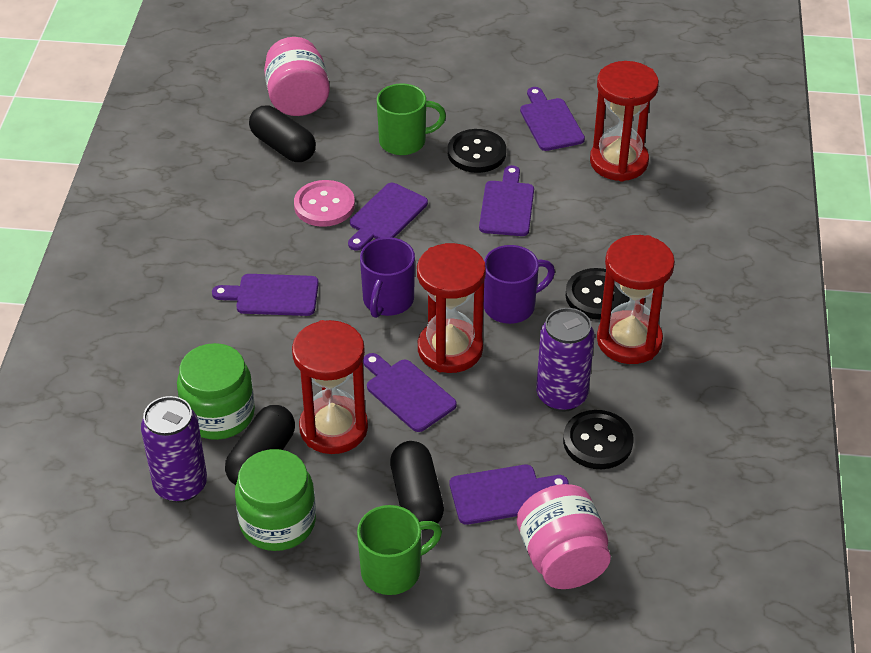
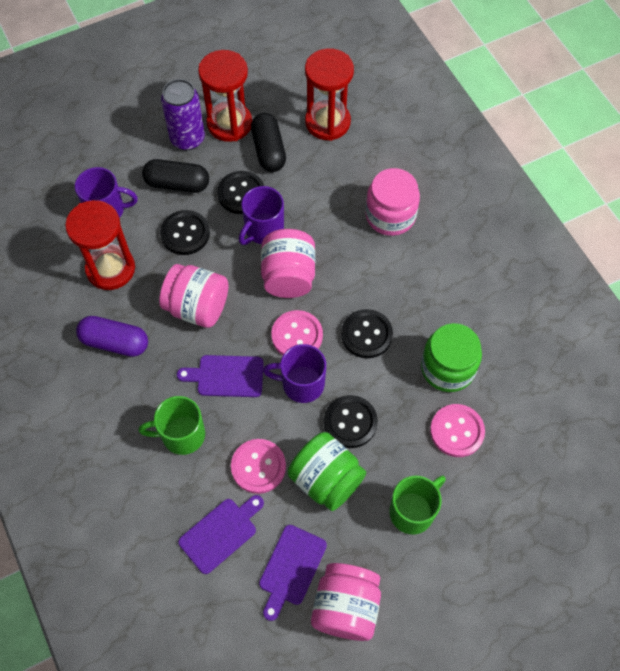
black button: [448,129,506,173] [563,410,633,469] [565,268,630,320] = 3 -> [160,210,210,255] [217,171,264,214] [324,395,378,448] [341,309,393,358] = 4
black capsule: [225,405,295,485] [249,106,316,162] [390,441,444,530] = 3 -> [142,159,209,193] [251,113,286,172] = 2
pink button: [294,180,355,227] = 1 -> [231,439,286,494] [271,310,323,355] [430,404,485,457] = 3
pink jar: [264,37,330,116] [517,484,611,589] = 2 -> [159,264,228,328] [261,229,315,298] [311,563,381,641] [366,168,420,236] = 4
purple can: [141,396,207,503] [536,308,594,412] = 2 -> [161,79,205,150] = 1
purple capsule: none = 0 -> [76,316,148,357] = 1
purple cutting board: [212,274,319,316] [348,183,428,251] [363,353,457,432] [450,465,569,525] [479,165,534,236] [520,87,585,151] = 6 -> [177,355,264,397] [178,495,264,574] [259,525,327,621] = 3
purple mug: [360,237,415,318] [484,245,555,324] = 2 -> [75,167,138,218] [239,186,284,245] [263,344,326,403] = 3
red hourglass: [292,320,368,454] [417,243,486,373] [590,61,659,181] [597,235,675,364] = 4 -> [65,200,135,290] [198,50,252,142] [305,48,354,141] = 3

